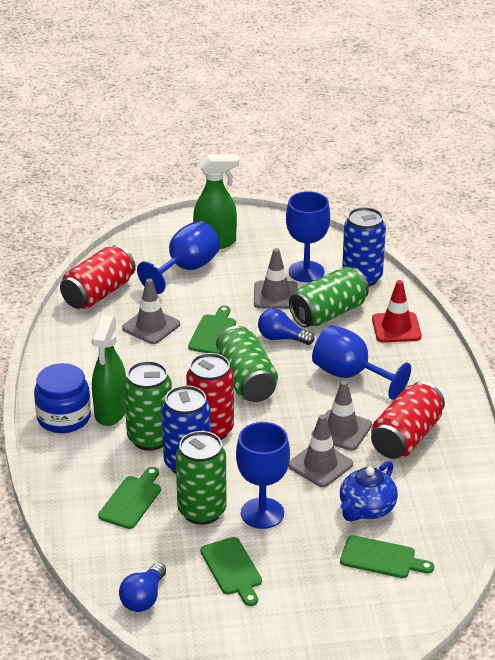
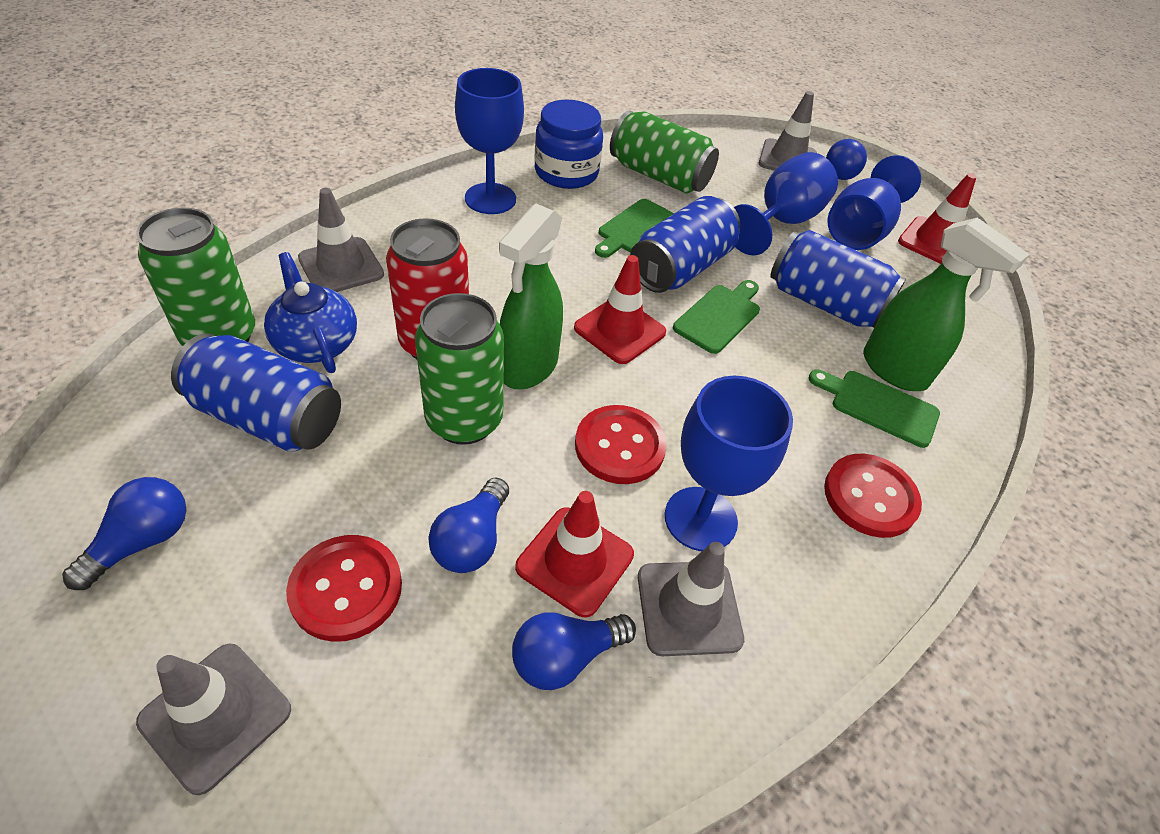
blue can: [162,385,211,474] [342,207,386,287] = 2 -> [171,333,341,452] [630,196,740,293] [770,230,906,328] = 3
blue light bulb: [119,563,166,612] [258,308,315,345] = 2 -> [62,477,186,590] [428,478,509,573] [512,612,636,690] [826,139,867,180] = 4
green can: [124,361,172,451] [176,431,227,525] [216,326,278,402] [289,267,369,328] = 4 -> [136,207,255,346] [415,293,504,445] [610,111,719,194] = 3
green cutting board: [98,467,161,529] [188,306,236,354] [200,537,262,606] [340,535,434,578] = 4 -> [595,199,674,258] [673,280,760,354] [809,369,940,448] = 3
red button: none = 0 -> [286,535,402,642] [575,405,667,484] [824,454,922,538] = 3
red can: [60,245,136,309] [186,353,234,440] [371,381,445,459] = 3 -> [386,218,469,359] = 1
red traffic cone: [372,280,422,342] = 1 -> [515,491,634,617] [574,255,666,364] [898,173,976,264] = 3

